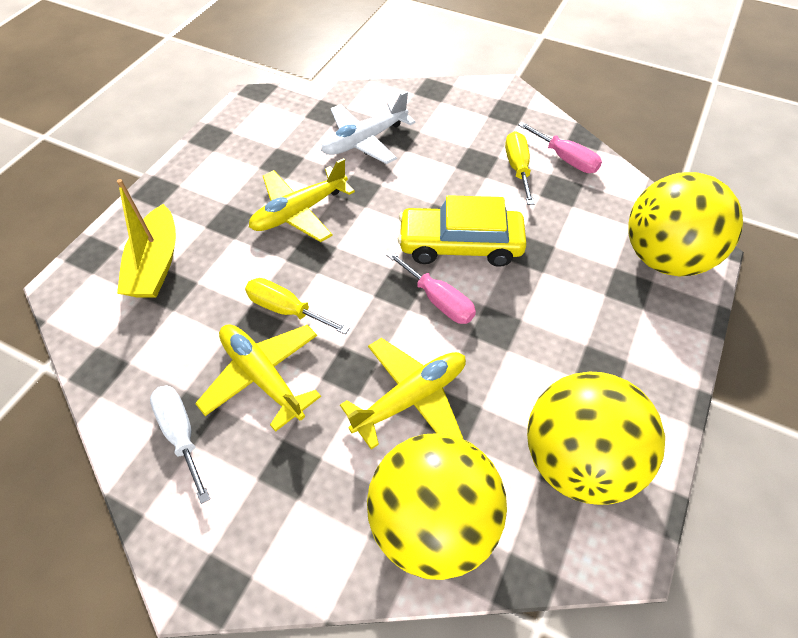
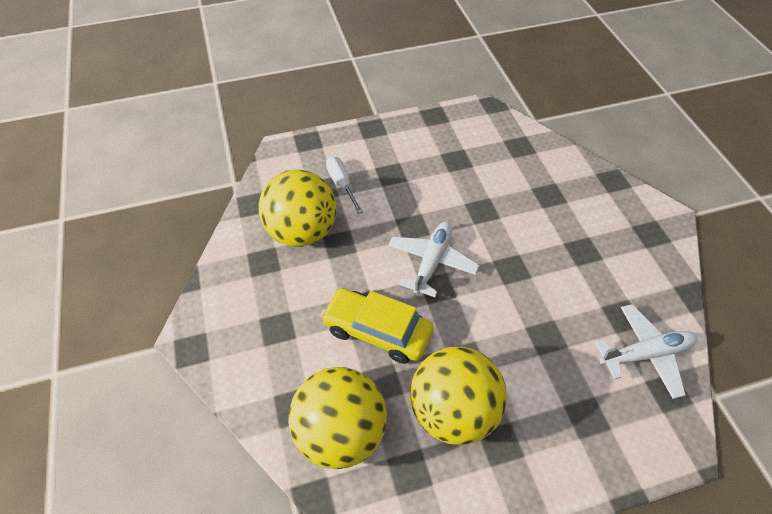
pink screwdriver: [386,251,476,324] [518,122,602,173] = 2 -> none = 0
white plane: [321,91,416,164] = 1 -> [388,222,479,297] [595,304,697,399] = 2
yellow boat: [117,179,176,298] = 1 -> none = 0
yellow plane: [195,324,321,432] [249,158,355,242] [340,338,466,449] = 3 -> none = 0
yellow screwdriver: [245,278,350,335] [505,131,534,205] = 2 -> none = 0

